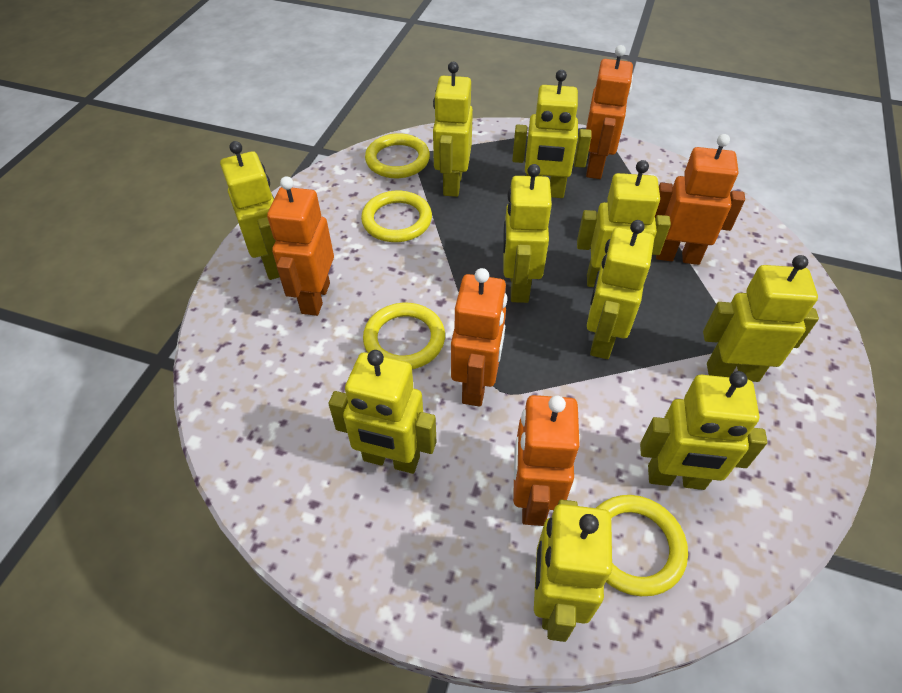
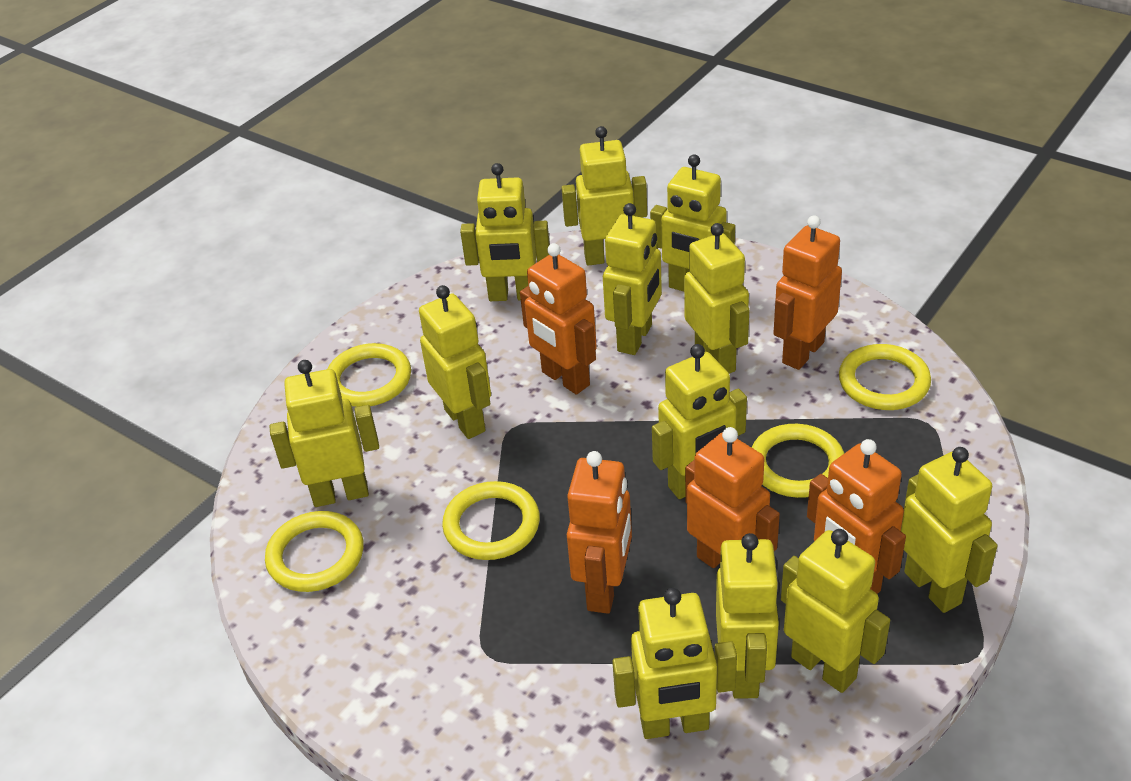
yellow ring: [361,191,432,242] [363,303,445,369] [365,133,430,178] [596,495,688,596] = 4 -> [265,511,363,592] [327,343,411,407] [442,481,540,560] [752,424,844,498] [839,344,931,410] = 5
yellow robot: [220,141,280,280] [328,350,436,474] [433,62,473,197] [503,164,552,303] [512,70,592,198] [534,500,612,642] [577,160,671,287] [587,220,654,359] [640,371,767,490] [703,255,819,382] = 10 -> [269,360,379,507] [419,285,491,439] [460,163,550,301] [561,126,647,266] [603,203,662,355] [612,588,737,739] [650,154,735,291] [652,344,747,499] [684,223,749,374] [716,533,780,699] [781,529,890,693] [901,447,998,613] = 12

